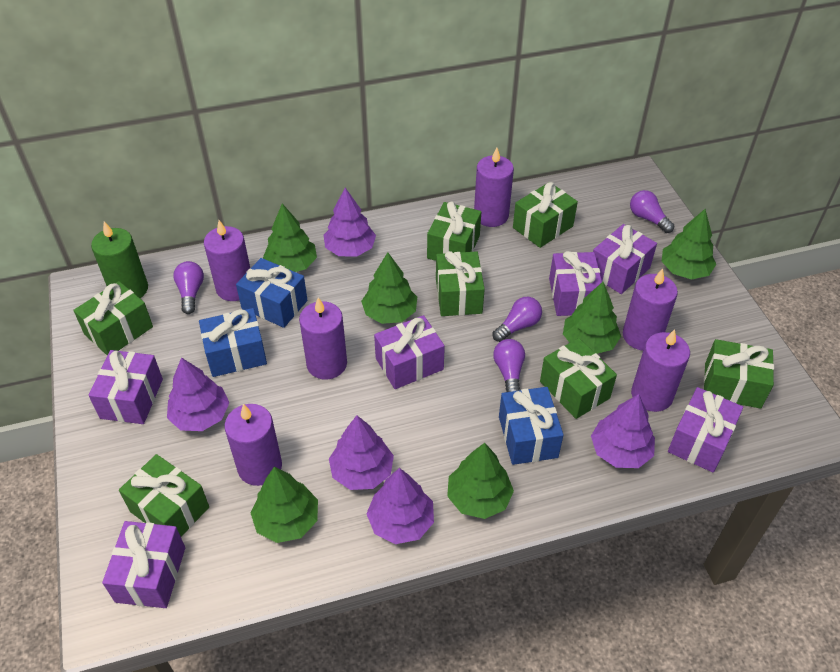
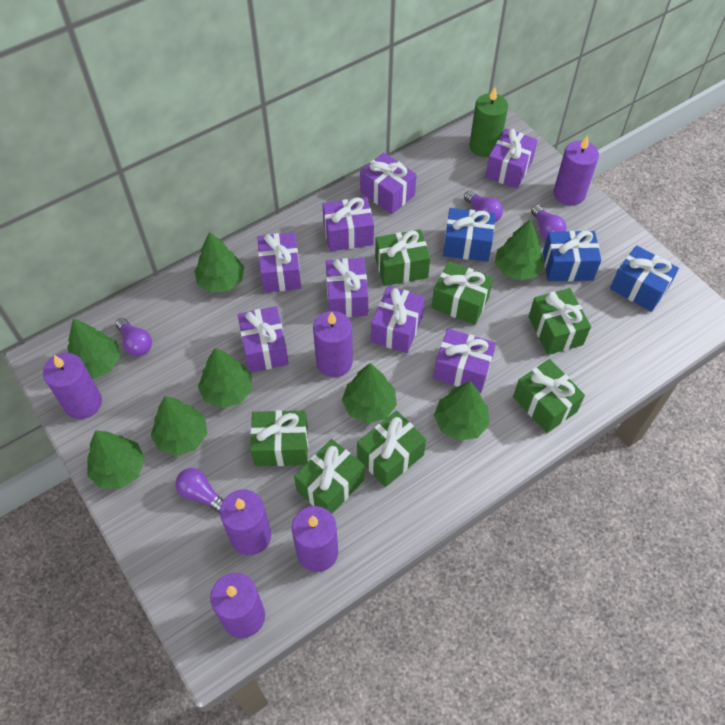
green tree: [251,467,318,543] [263,203,317,272] [361,252,417,324] [447,443,514,519] [563,282,621,354] [662,209,716,279] = 6 -> [67,318,120,379] [87,431,145,489] [151,396,207,456] [194,231,244,293] [198,348,252,408] [342,363,397,423] [434,381,489,441] [495,219,545,281] = 8
purple gift: [89,350,163,424] [102,521,185,608] [374,315,445,389] [549,251,602,316] [593,224,657,294] [668,387,743,473] = 6 -> [238,306,289,372] [257,232,301,293] [322,197,374,251] [326,258,368,317] [360,153,417,214] [371,286,425,353] [433,329,496,393] [485,128,538,189] = 8
purple tree: [167,357,229,431] [323,188,376,256] [329,415,394,490] [367,468,434,544] [591,394,655,468] = 5 -> none = 0

